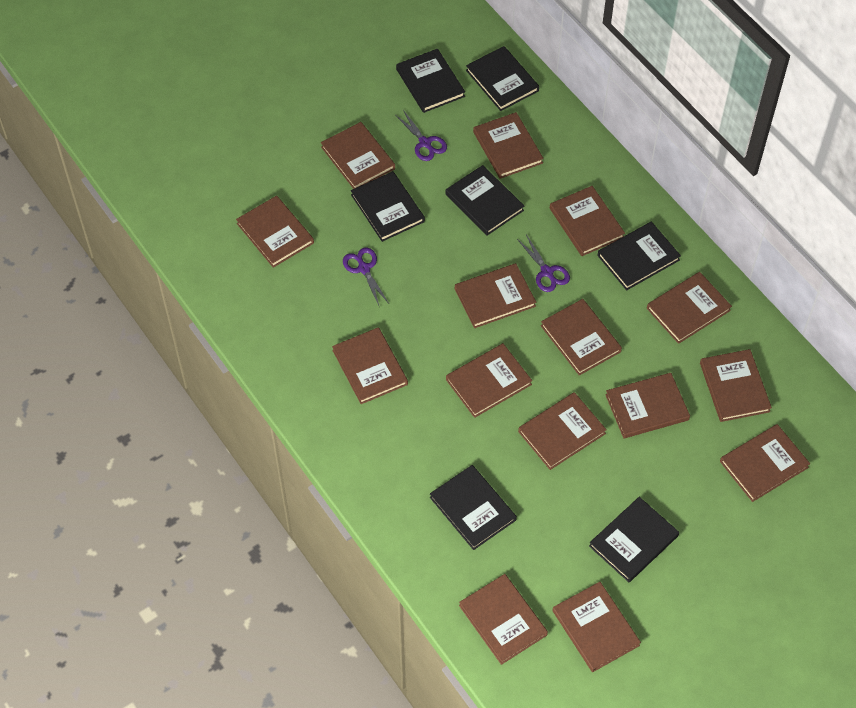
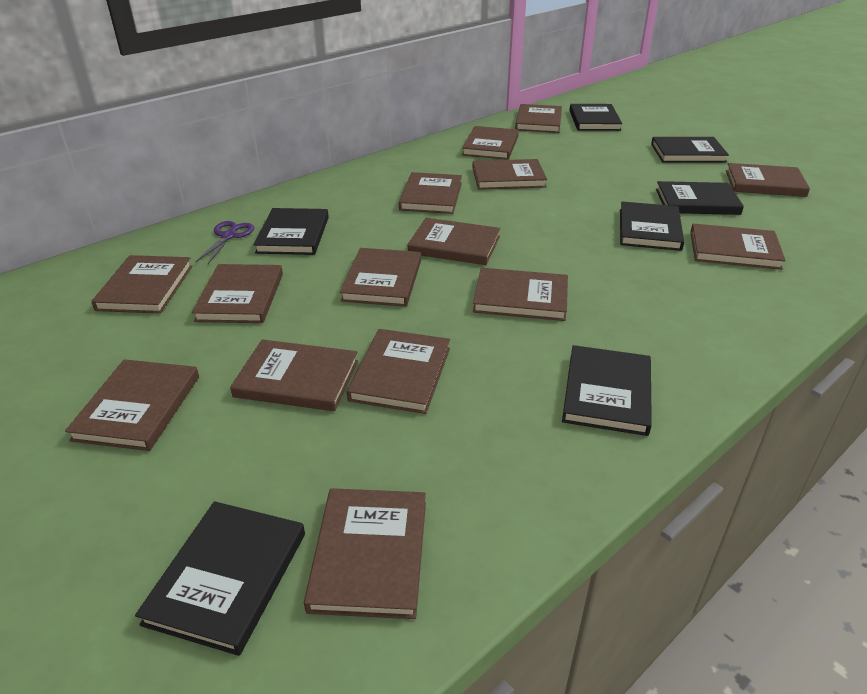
purple scissors: [343,248,388,305] [395,110,447,161] [517,235,570,292] = 3 -> [195,221,254,264] = 1

